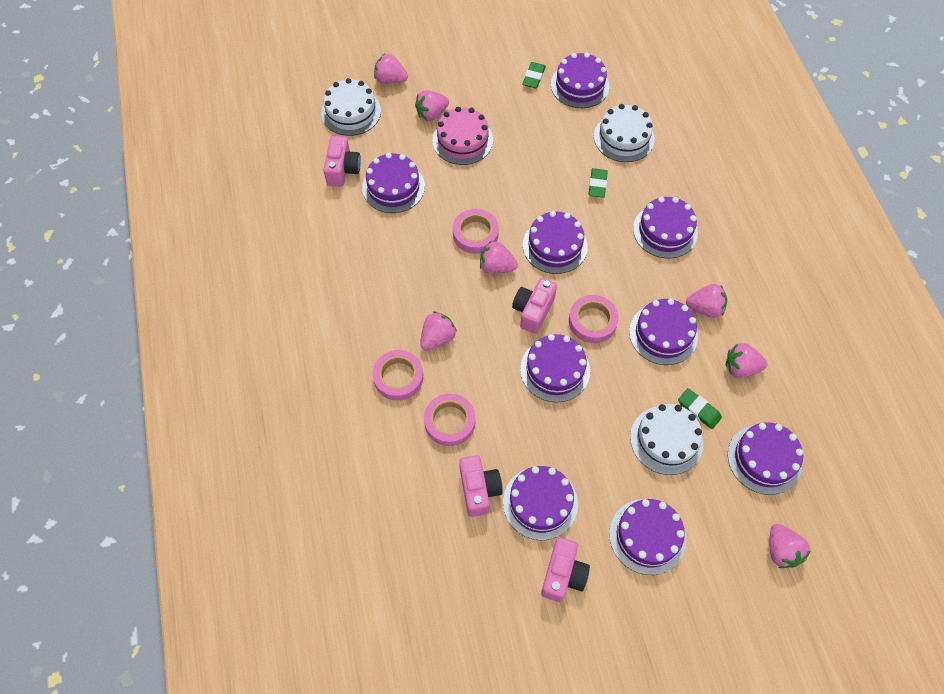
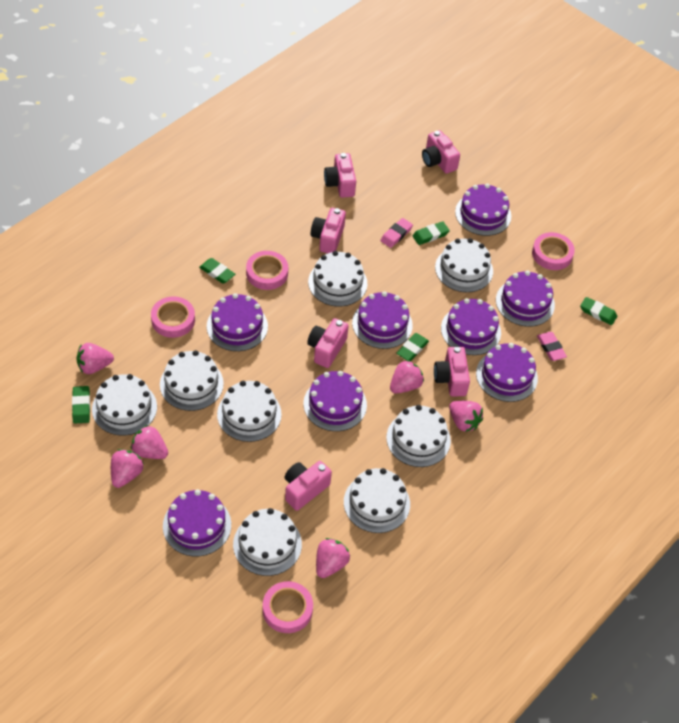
green eraser: [522,62,546,88] [589,168,608,198] [678,388,722,429] = 3 -> [72,386,90,424] [199,258,235,284] [396,333,429,361] [412,221,450,245] [580,297,617,325] = 5
pink cake: [433,107,493,165] = 1 -> none = 0
pink camera: [323,136,361,187] [459,455,503,517] [512,278,557,334] [541,537,590,602] = 4 -> [285,461,332,511] [307,318,349,368] [311,208,346,253] [324,153,356,198] [422,130,460,174] [434,347,470,397] = 6
pink eraser: none = 0 -> [380,218,413,248] [537,332,567,361] = 2
pink strawberry: [374,54,408,84] [415,90,449,121] [420,312,457,350] [480,241,518,274] [686,284,727,318] [726,343,768,378] [770,524,811,568] = 7 -> [77,343,114,374] [111,449,144,488] [131,425,168,459] [316,538,350,578] [390,360,424,393] [449,401,483,432] = 6
purple cake: [362,153,425,213] [503,466,578,540] [520,334,590,402] [523,211,588,274] [551,52,609,108] [609,499,686,575] [629,298,698,365] [633,197,698,258] [728,423,803,495] = 9 -> [163,489,231,556] [207,293,268,351] [303,371,367,431] [352,291,413,349] [441,298,501,355] [455,184,511,236] [476,343,538,402] [496,270,555,327] = 8
white cake: [321,78,381,136] [594,104,655,162] [630,404,703,475] = 3 -> [92,374,157,435] [160,350,224,411] [217,381,282,442] [233,508,302,576] [308,251,367,306] [344,468,410,533] [386,405,451,467] [435,238,493,292] = 8

